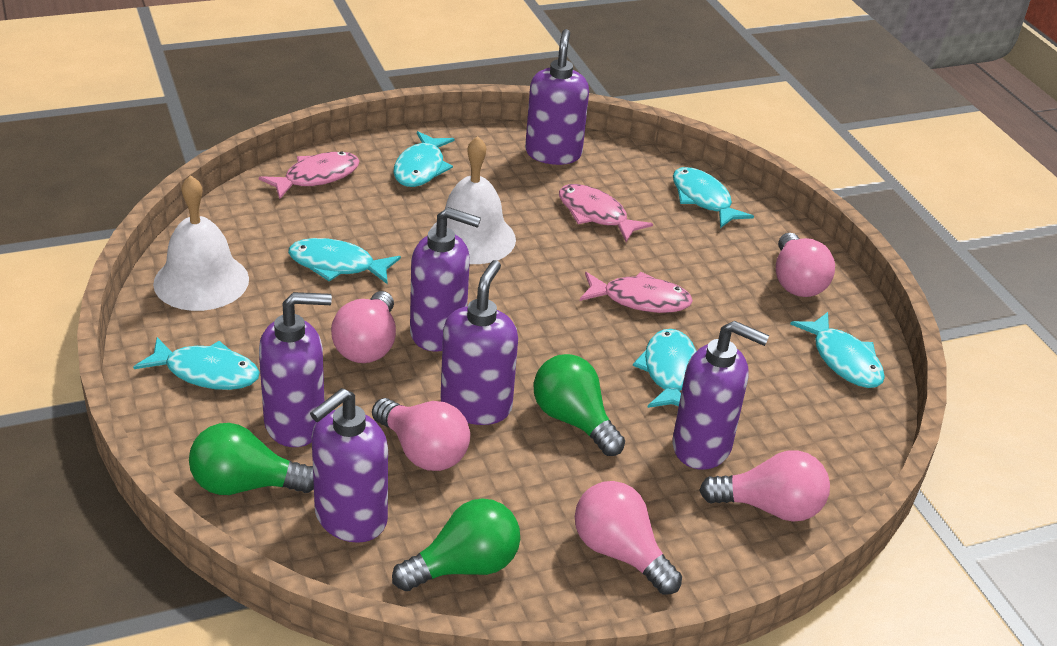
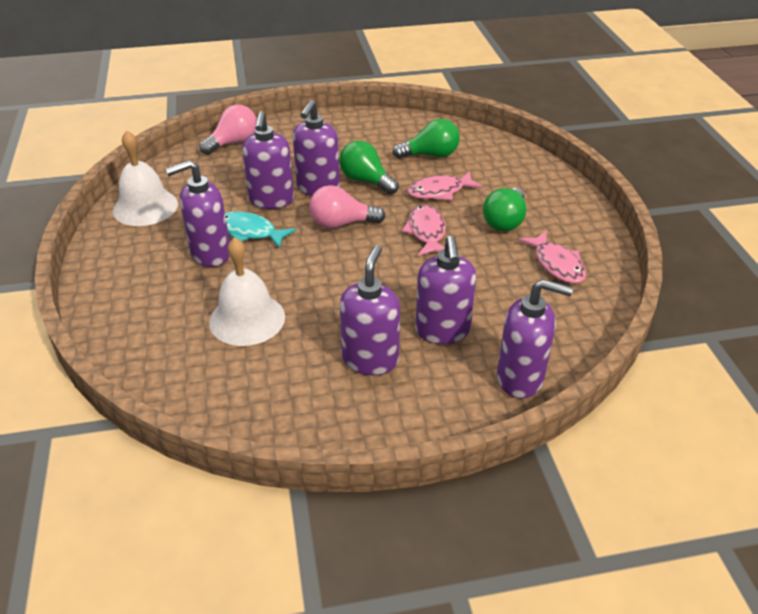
pink light bulb: [331,291,396,363] [372,398,470,471] [575,481,682,595] [699,450,830,522] [776,233,835,297] = 5 -> [200,105,257,155] [309,185,386,229] = 2
turquoise fish: [133,337,260,390] [288,238,401,284] [394,131,454,187] [633,329,696,408] [673,167,754,228] [790,312,885,388] = 6 -> [225,211,296,248] = 1

